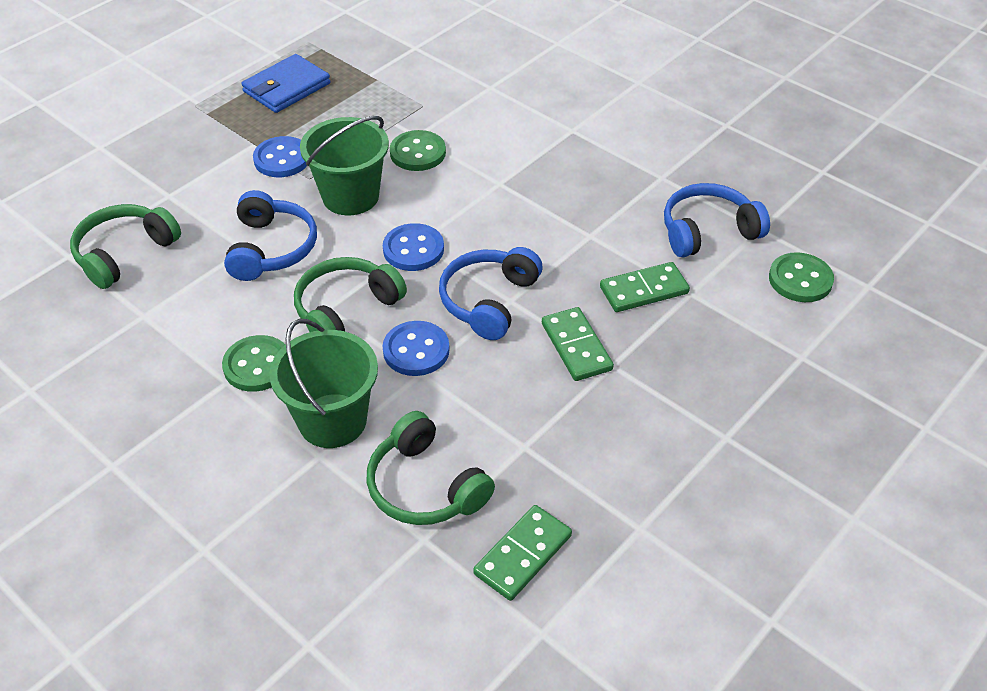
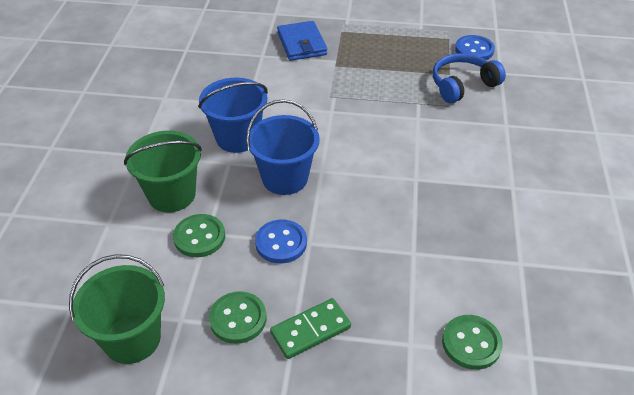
blue bucket: none = 0 -> [198,78,268,153] [246,99,320,195] = 2
blue button: [253,136,307,177] [383,223,444,271] [383,321,450,376] = 3 -> [255,219,307,264] [455,35,495,60] = 2
blue headphones: [224,190,317,281] [439,247,543,340] [664,183,770,258] = 3 -> [433,53,506,103] = 1
green domino: [473,505,572,601] [542,307,614,381] [600,262,690,312] = 3 -> [270,298,351,359] = 1
green headphones: [70,204,181,289] [294,257,407,332] [366,411,495,525] = 3 -> none = 0

